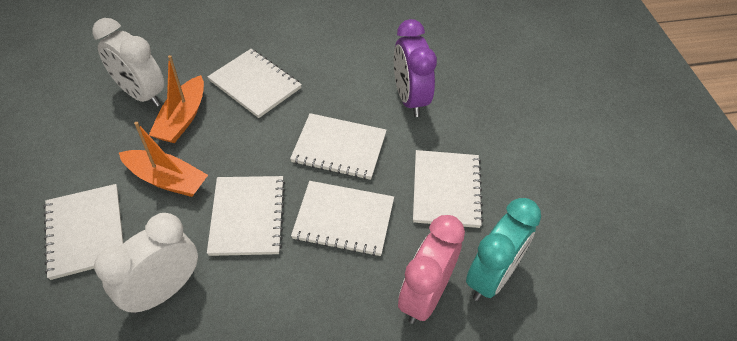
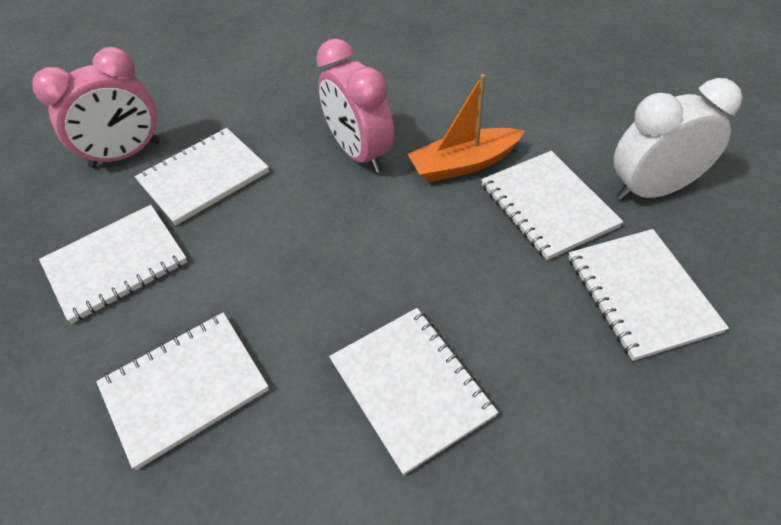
orange boat: [119,122,208,197] [149,55,204,143] = 2 -> [408,74,524,183] = 1
pink clock: [398,215,465,324] = 1 -> [32,47,160,168] [316,39,394,173] = 2
purple clock: [394,19,437,117] = 1 -> none = 0
turquoise clock: [466,198,541,301] = 1 -> none = 0
white clock: [92,18,164,107] [94,213,198,314] = 2 -> [614,78,742,201] = 1

